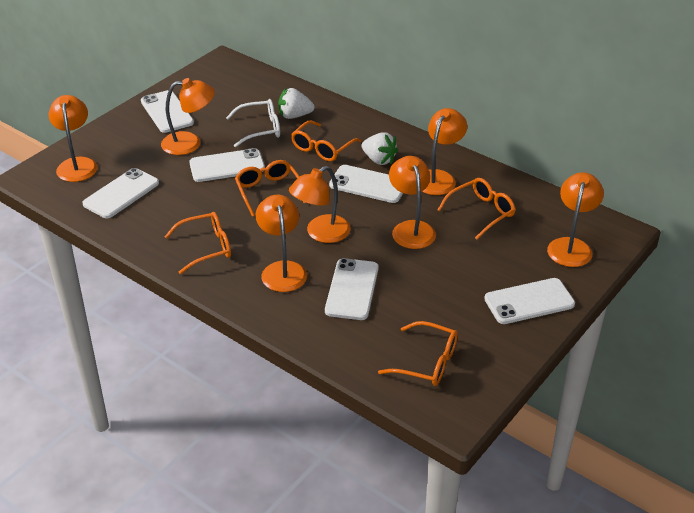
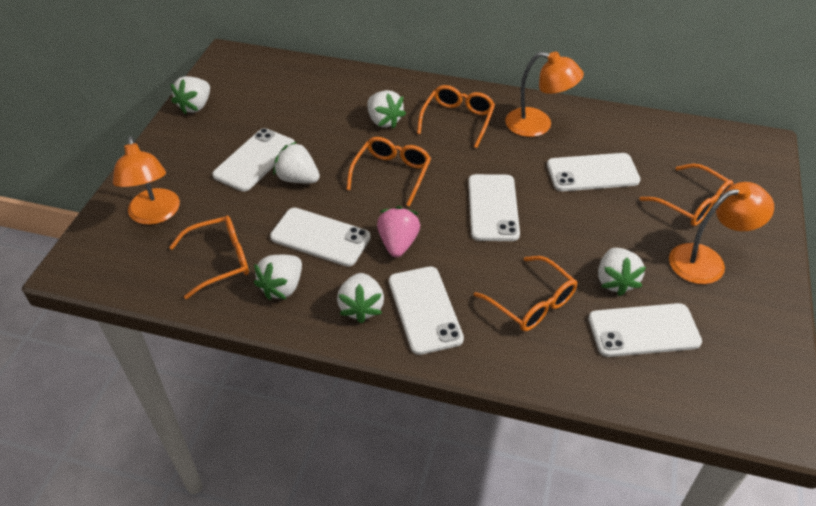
orange lamp: [48,95,98,182] [161,78,215,155] [256,195,307,292] [289,166,351,243] [389,156,436,249] [422,108,467,195] [547,172,604,267] = 7 -> [113,136,180,225] [505,52,584,137] [669,182,774,284] = 3
pink strawberry: none = 0 -> [377,206,420,257] = 1
white glasses: [226,99,280,147] = 1 -> none = 0
white strawberry: [278,88,314,119] [362,132,399,165] = 2 -> [170,76,210,114] [254,255,302,300] [273,142,320,183] [337,273,384,323] [367,90,406,129] [598,248,646,296] = 6

